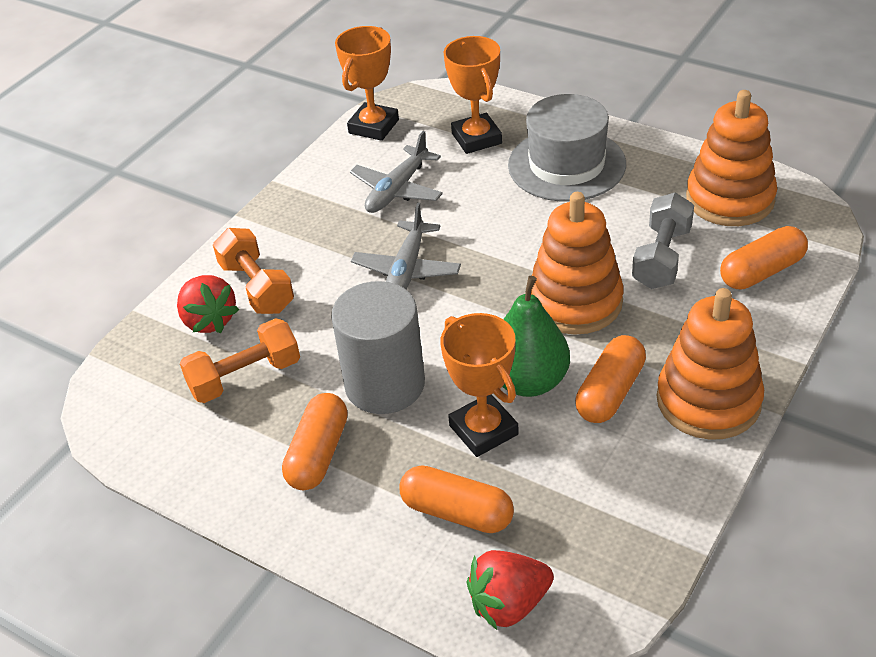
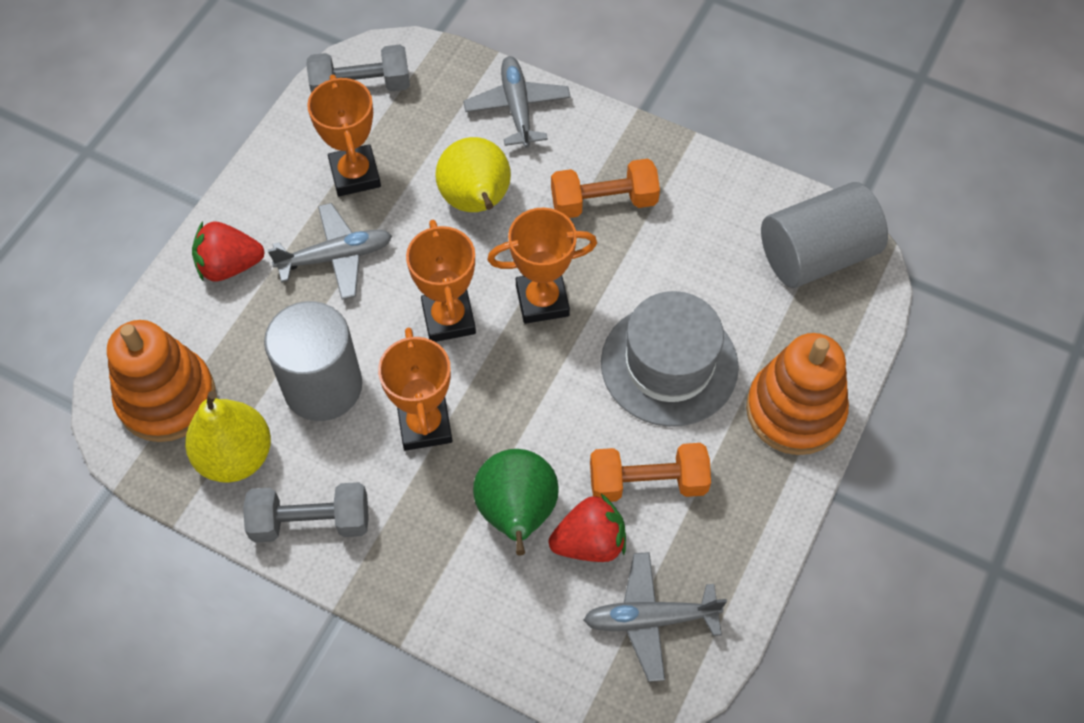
grey cylinder: [331,281,425,414] = 1 -> [264,301,362,421] [761,182,888,288] = 2
grey dumbbell: [632,192,694,289] = 1 -> [243,482,369,543] [306,45,410,93] = 2
grey plane: [350,131,443,213] [351,203,461,290] = 2 -> [268,203,392,300] [463,56,571,148] [584,552,727,682] = 3
orange capsule: [282,393,348,490] [399,465,514,533] [575,335,646,423] [720,226,808,290] = 4 -> none = 0
orange stacking toy: [531,192,624,335] [657,288,764,440] [686,90,777,226] = 3 -> [107,320,216,442] [746,333,849,455] = 2
orange trophy: [335,26,399,141] [440,313,519,457] [444,36,502,154] = 3 -> [307,75,381,196] [378,327,452,451] [406,220,476,342] [487,208,597,324] = 4
yellow pear: none = 0 -> [185,391,271,483] [435,137,511,212] = 2

